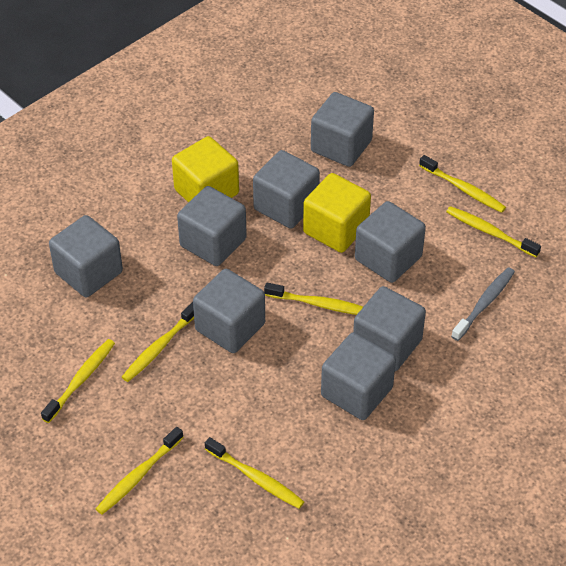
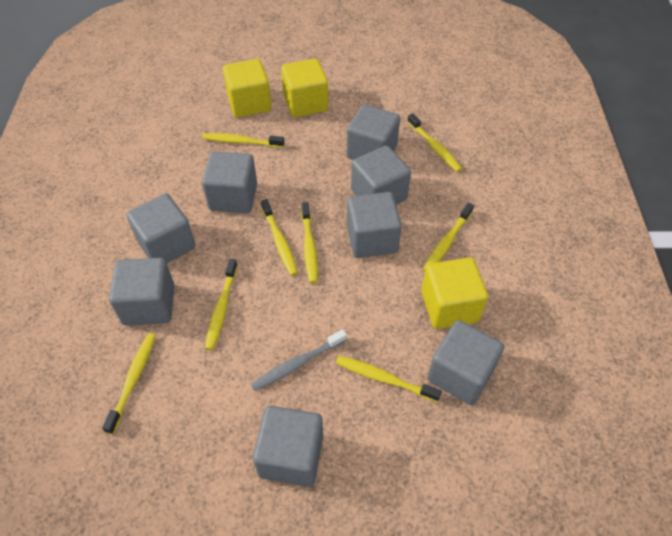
yellow cube: [172,136,239,203] [303,173,371,253] = 2 -> [223,59,271,118] [281,58,328,117] [421,257,488,329] = 3
yellow toothbrush: [41,339,115,423] [96,427,184,515] [122,302,194,382] [205,437,304,509] [264,283,363,315] [419,155,506,213] [446,206,541,257] = 7 -> [102,333,156,434] [202,133,285,148] [205,259,238,350] [261,199,298,276] [301,202,318,283] [336,356,442,402] [407,113,462,172] [423,203,474,271] = 8

